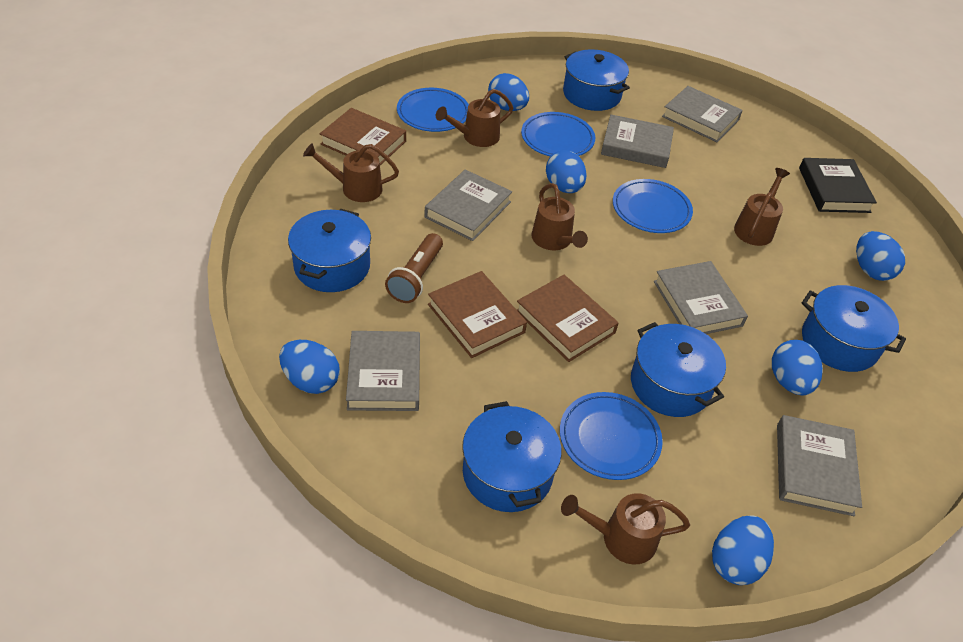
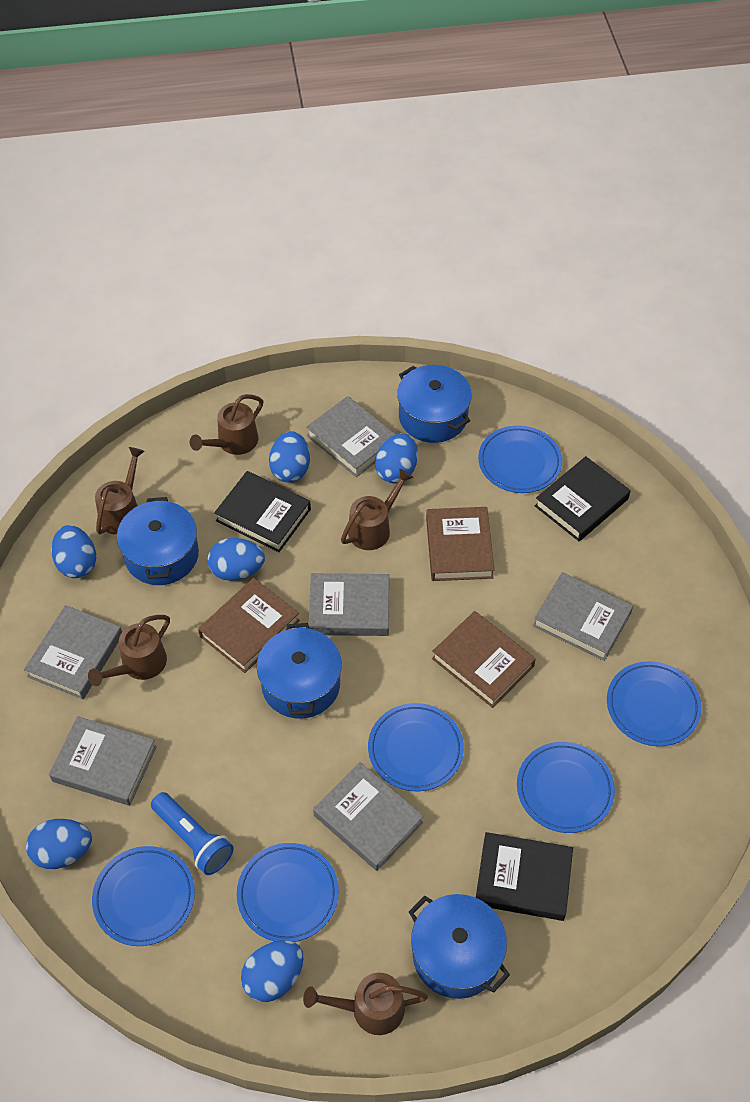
black book: [799,158,877,213] = 1 -> [214,471,311,552] [476,832,573,921] [535,456,631,541] = 3
blue flashlight: none = 0 -> [151,792,234,875] = 1
blue plate: [397,88,469,132] [521,112,595,157] [560,392,663,480] [613,179,693,233] = 4 -> [92,846,195,946] [237,843,339,942] [368,703,464,791] [478,426,562,493] [517,742,615,833] [607,661,702,746] = 6
blue pot: [288,209,371,292] [462,401,562,512] [563,49,630,111] [631,322,726,417] [802,285,906,372] = 5 -> [117,497,199,585] [257,623,342,719] [397,365,472,443] [409,894,510,999] = 4
brown flashlight: [385,233,443,303] = 1 -> none = 0

